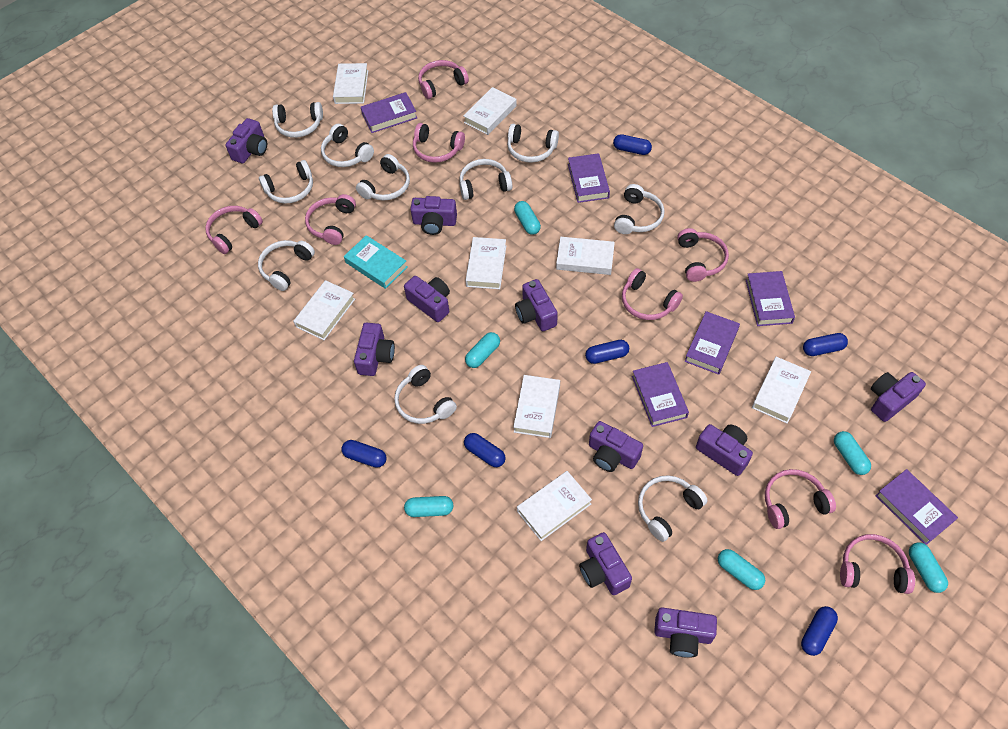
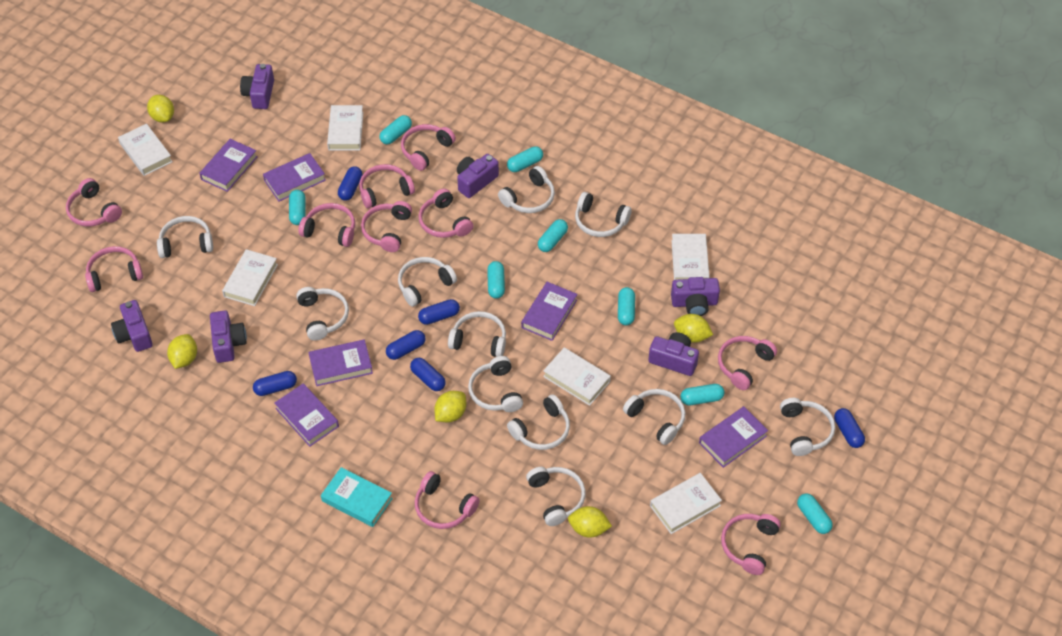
pink headphones: [205,206,263,254] [305,194,356,245] [413,123,465,163] [418,60,469,99] [622,268,683,320] [677,228,729,282] [765,469,836,529] [840,534,915,594] = 8 -> [66,178,122,227] [85,246,143,292] [298,203,355,247] [359,164,415,209] [361,201,412,252] [401,124,456,171] [415,471,480,529] [419,188,473,238] [718,336,777,390] [721,514,781,575] = 10
purple camera: [225,118,267,163] [354,322,395,376] [404,276,450,322] [410,196,457,235] [515,279,558,331] [579,532,632,595] [589,421,643,472] [654,607,717,658] [696,424,753,476] [871,372,926,422] = 10 -> [111,300,153,352] [210,310,247,363] [240,64,274,109] [457,154,499,198] [648,332,699,376] [671,277,720,316] = 6
turquoise capsule: [404,496,453,517] [465,332,500,368] [514,201,541,235] [718,549,765,590] [834,431,871,475] [909,543,948,593] = 6 -> [289,190,305,225] [380,115,412,145] [487,261,505,299] [507,146,543,172] [538,219,568,252] [618,287,635,325] [680,384,725,405] [797,493,833,534] = 8
white book: [293,280,355,340] [333,63,368,104] [463,87,517,135] [465,237,506,289] [513,375,560,438] [517,471,592,541] [556,237,615,275] [752,357,811,424] = 8 -> [118,124,173,176] [222,249,278,306] [327,105,363,151] [543,347,611,406] [650,473,722,534] [671,234,709,280] = 6
white headphones: [258,240,315,291] [259,160,313,204] [272,102,323,138] [321,124,374,167] [356,154,410,201] [394,365,457,424] [459,159,512,200] [507,124,559,163] [614,184,665,234] [638,475,707,542] = 10 -> [157,216,213,258] [296,287,349,341] [398,257,457,307] [448,311,506,357] [468,356,523,412] [498,166,555,213] [507,394,570,450] [526,467,585,526] [575,192,632,237] [623,389,685,445] [780,398,835,456] = 11
yellow lemon: none = 0 -> [147,95,174,123] [167,334,197,369] [434,391,466,423] [568,506,612,538] [674,314,713,343] = 5

